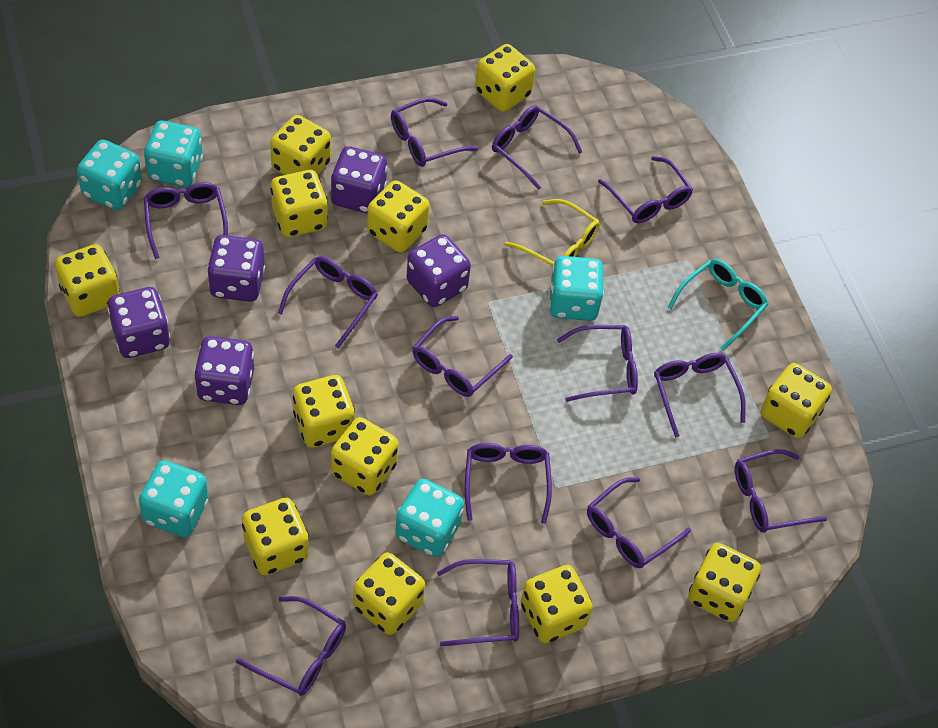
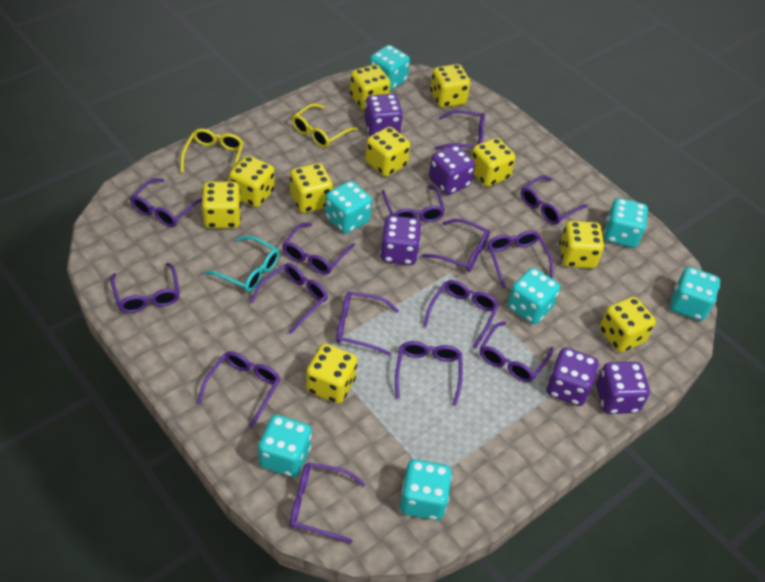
purple glasses: [144,182,228,259] [236,596,346,696] [278,256,378,348] [391,98,478,167] [413,316,513,397] [437,559,519,646] [465,443,552,524] [492,105,582,190] [557,325,638,402] [587,477,691,568] [598,156,693,223] [654,353,746,438] [735,449,827,533] = 13 -> [111,263,180,313] [130,178,202,227] [198,351,281,428] [249,263,328,334] [282,223,355,275] [290,462,365,543] [336,292,399,356] [382,185,445,222] [395,341,463,406] [422,219,490,272] [423,280,499,349] [435,110,485,150] [480,322,554,382] [487,231,553,288] [521,175,587,225] = 15
turquoise dice: [77,139,142,210] [139,460,209,537] [144,120,203,187] [395,479,464,557] [549,256,604,321] = 5 -> [258,415,312,477] [325,181,372,234] [369,45,410,91] [400,459,452,520] [507,268,560,324] [604,198,648,248] [670,267,720,321] = 7
yellow dice: [55,244,120,317] [242,498,309,575] [270,115,331,175] [270,170,328,237] [293,375,355,448] [331,417,399,495] [353,552,425,635] [367,180,430,253] [475,44,535,112] [521,565,593,643] [688,543,761,622] [761,363,832,438] = 12 -> [202,182,241,228] [229,155,275,208] [290,163,333,213] [306,343,358,404] [350,65,391,110] [365,127,410,177] [430,64,470,108] [471,138,516,187] [560,221,604,269] [599,296,656,352] = 10
yellow glasses: [505,199,600,266] = 1 -> [180,129,244,181] [292,103,358,148] = 2

